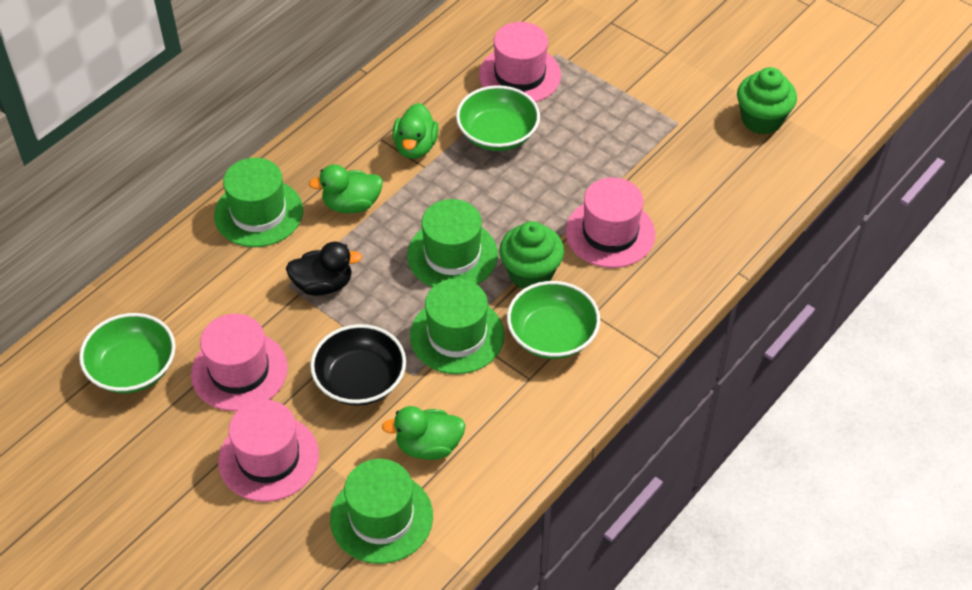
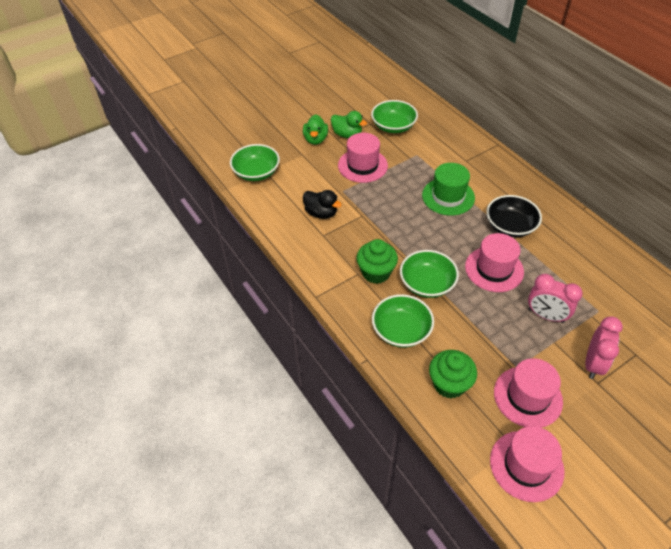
green bowl: [79,313,176,393] [456,85,540,151] [507,281,600,359] = 3 -> [230,144,280,181] [371,100,418,133] [372,294,434,348] [400,250,459,298] = 4
green duck: [309,165,383,213] [382,406,465,460] [392,103,438,159] = 3 -> [303,114,328,145] [331,111,367,138] = 2
green hat: [214,158,303,247] [330,459,433,564] [407,199,498,287] [410,278,504,374] = 4 -> [422,163,475,216] = 1
pink clock: none = 0 -> [528,274,583,323] [585,316,623,379] = 2

